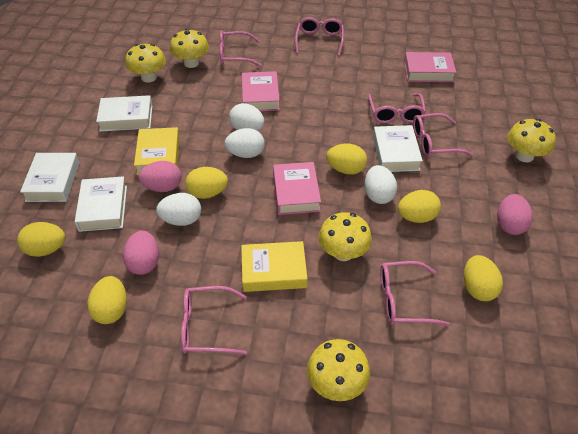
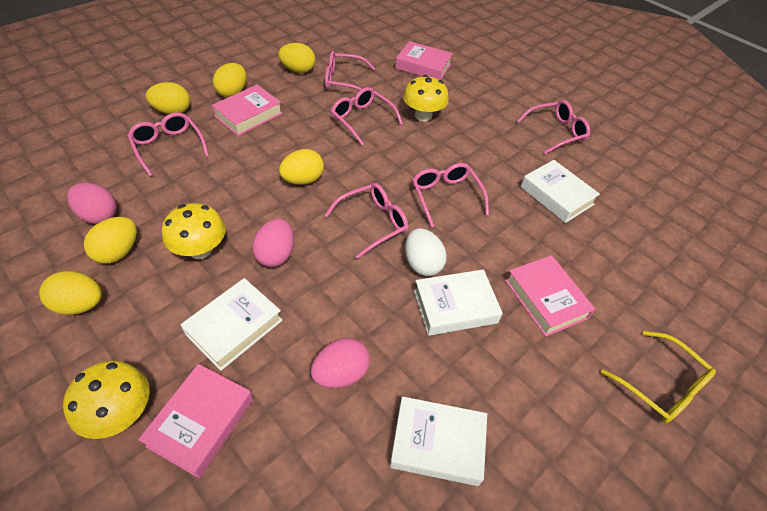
pink book: [242,71,280,111] [273,162,321,215] [404,52,456,82] = 3 -> [138,364,253,478] [212,85,283,136] [395,41,453,80] [505,255,595,337] = 4
white egg: [156,193,201,226] [224,128,265,158] [229,103,264,131] [365,165,397,204] = 4 -> [405,228,447,276] = 1
yellow book: [134,127,180,175] [241,241,308,292] = 2 -> none = 0
yellow glasses: none = 0 -> [601,331,716,423] = 1
yellow mushroom: [125,44,166,83] [170,29,209,68] [307,339,370,401] [318,212,372,261] [507,119,556,162] = 5 -> [63,361,150,439] [162,203,225,259] [403,75,449,121] = 3

